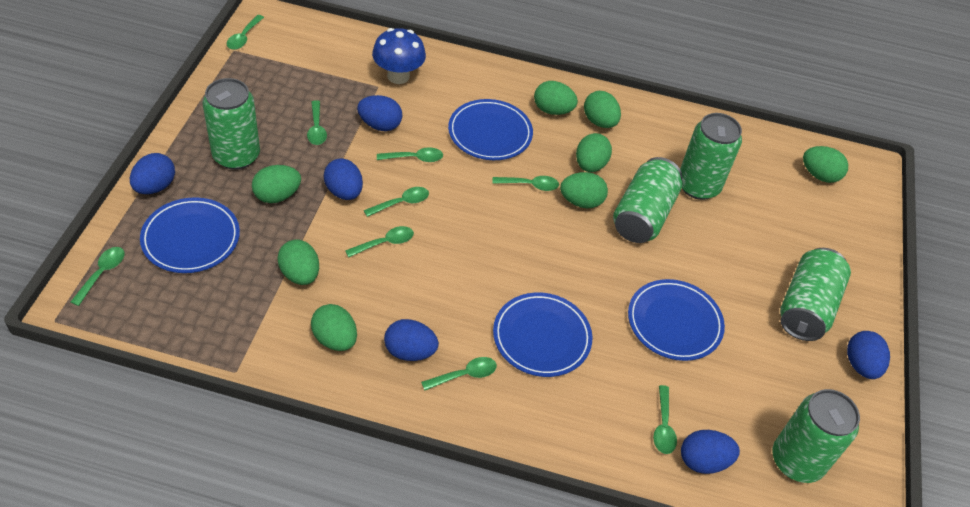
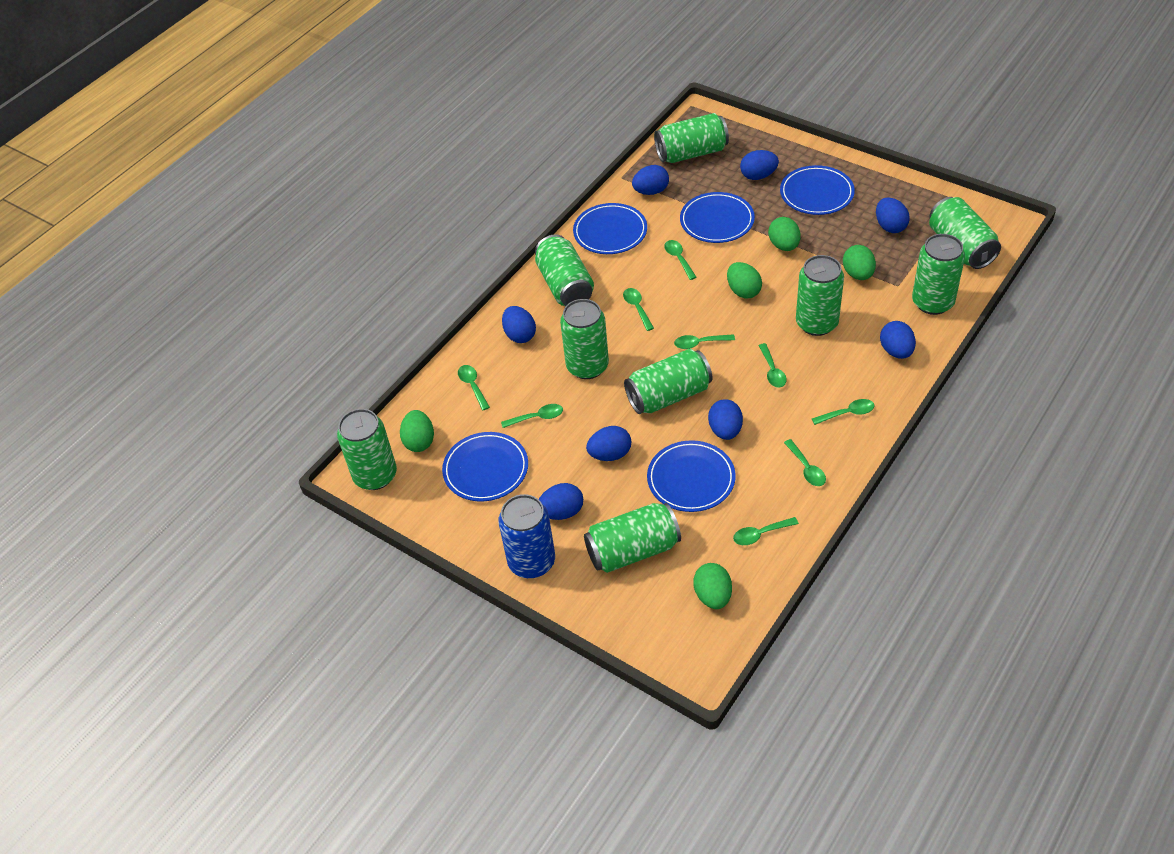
blue can: none = 0 -> [498,494,555,578] = 1
blue egg: [130,153,175,194] [324,158,363,200] [357,95,403,131] [384,319,439,361] [681,430,740,474] [847,331,890,379] = 6 -> [502,306,536,343] [539,483,583,520] [586,426,631,461] [632,165,669,195] [708,399,743,440] [740,150,779,180] [876,198,909,233] [880,321,916,359] = 8
blue mushroom: [372,28,426,84] = 1 -> none = 0
blue plate: [140,197,240,273] [448,99,533,160] [493,292,592,377] [628,279,725,361] = 4 -> [442,432,528,501] [573,203,647,254] [647,440,736,512] [680,192,755,243] [780,165,855,215] = 5
green can: [202,78,260,170] [613,157,682,243] [680,113,742,200] [772,389,860,483] [780,248,851,341] = 5 -> [337,409,397,490] [535,234,594,306] [560,299,609,379] [584,503,681,573] [624,349,712,414] [654,113,729,163] [796,255,844,336] [912,234,965,315] [929,197,1001,269] = 9
green egg: [252,165,301,203] [277,240,319,285] [311,304,357,351] [534,81,578,115] [560,172,608,208] [576,133,612,172] [584,91,621,128] [803,146,848,183] = 8 -> [400,410,434,452] [693,563,732,609] [727,262,762,299] [768,217,800,251] [843,245,876,280] = 5

